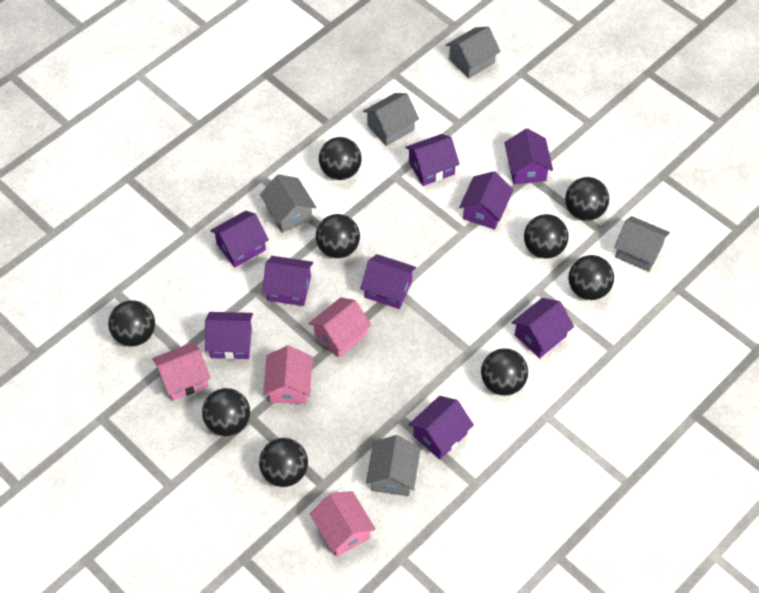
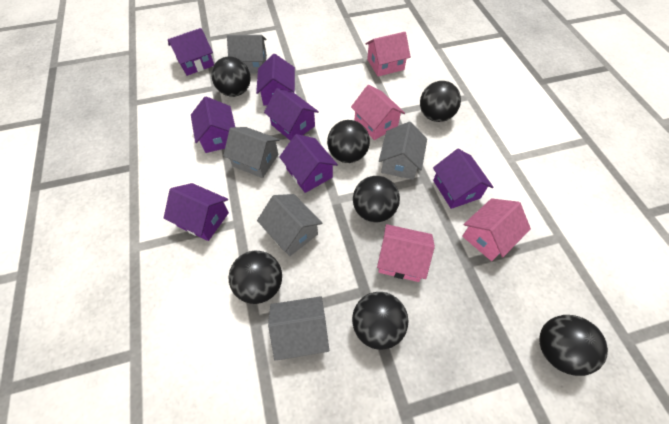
black ball: [108,300,155,346] [202,388,250,436] [259,438,308,487] [316,214,360,258] [319,137,362,180] [481,348,528,396] [524,214,569,259] [565,177,609,221] [569,255,614,300] = 9 -> [212,56,251,97] [229,251,282,304] [327,120,370,163] [352,292,409,350] [353,176,400,222] [420,81,461,122] [539,315,608,376] = 7
purple house: [205,312,253,360] [210,211,269,267] [262,256,313,306] [360,254,416,309] [405,134,460,186] [408,396,474,459] [459,171,514,230] [504,128,553,184] [511,298,574,358] = 9 -> [164,183,229,241] [168,28,214,76] [191,97,235,153] [256,54,295,106] [264,88,319,141] [279,134,338,193] [433,149,493,209] = 7

